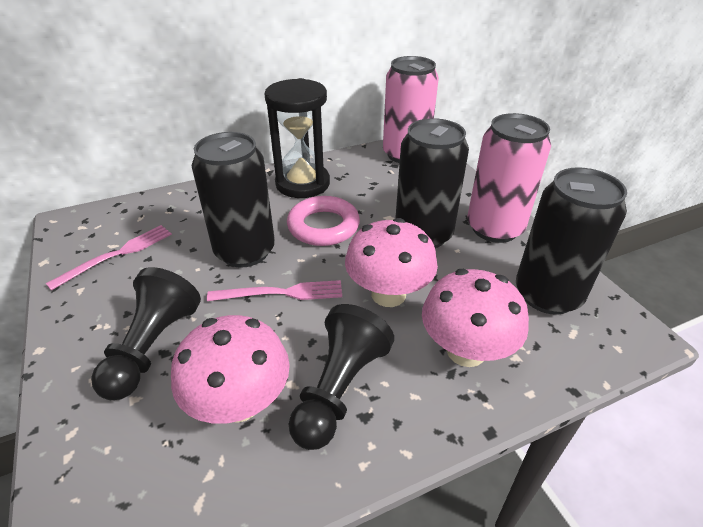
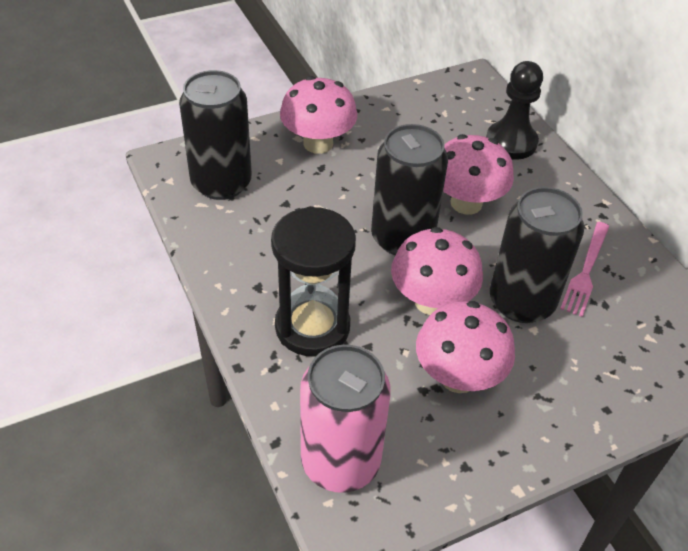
black pawn: [91,267,201,400] [289,304,394,450] = 2 -> [486,61,543,160] = 1
pink can: [383,56,439,163] [467,113,551,243] = 2 -> [300,345,391,493] = 1
pink fork: [46,225,172,291] [207,280,342,301] = 2 -> [560,222,609,317] = 1
pink mushroom: [171,315,290,424] [345,218,438,307] [422,269,529,367] = 3 -> [280,76,357,154] [391,227,483,315] [416,301,515,393] [443,134,514,215] = 4
pink ring: [287,196,360,246] = 1 -> none = 0

